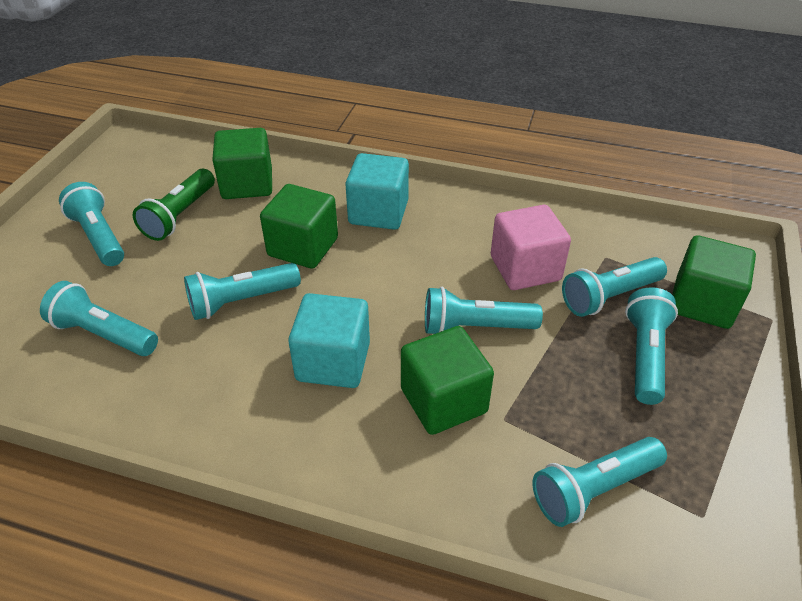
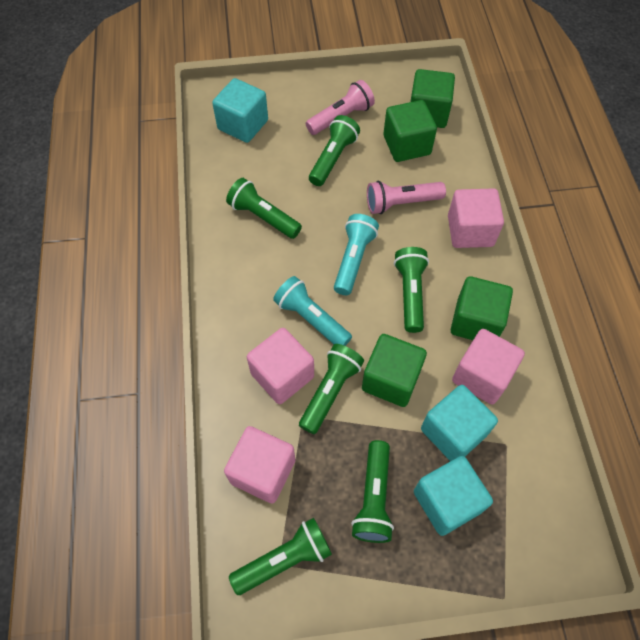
green flashlight: [133,169,215,241] = 1 -> [226,178,302,239] [229,518,332,595] [299,344,364,434] [309,115,360,186] [351,440,394,543] [394,247,429,333] = 6
pink cube: [491,205,571,290] = 1 -> [224,426,295,503] [247,328,314,404] [448,188,504,248] [452,329,525,404] = 4
pink flashlight: none = 0 -> [306,80,375,135] [367,181,446,214] = 2
turquoise cube: [288,293,370,388] [345,153,409,230] = 2 -> [212,78,268,143] [414,456,493,536] [421,385,498,461] = 3
turquoise flashlight: [40,281,158,356] [59,182,124,266] [184,263,301,320] [425,287,543,334] [532,437,667,527] [562,257,667,317] [625,287,678,405] = 7 -> [273,276,352,346] [334,214,379,295] = 2

